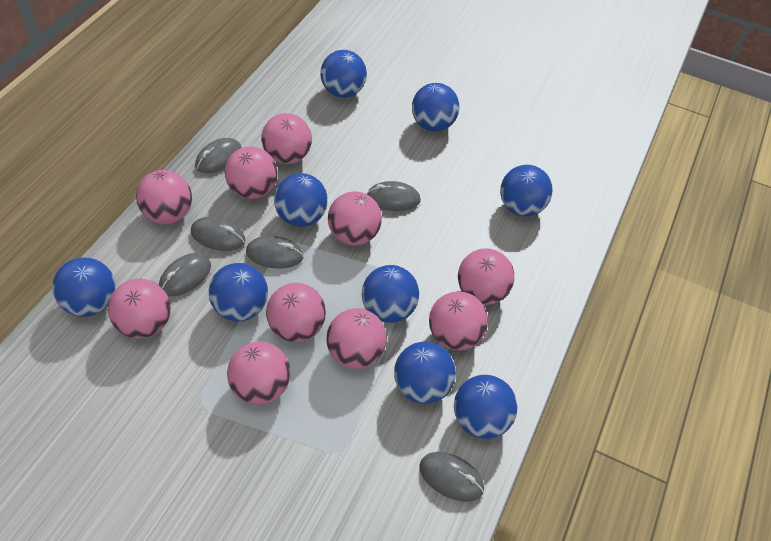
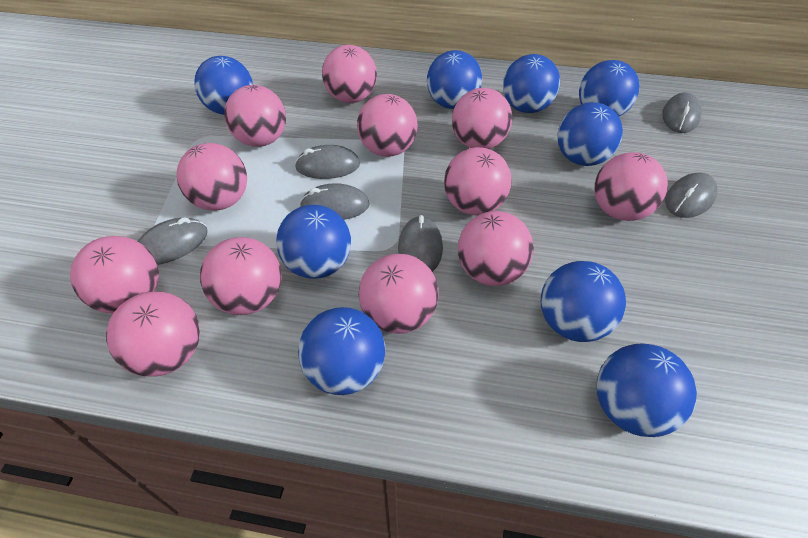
pink ball: [108,279,171,339] [136,170,192,224] [225,146,278,199] [227,341,291,405] [261,113,312,164] [266,283,326,342] [326,308,387,369] [328,192,382,246] [429,291,488,350] [458,248,514,305] = 10 -> [70,236,159,314] [106,291,200,377] [176,143,247,211] [200,237,282,315] [224,85,286,147] [322,45,377,103] [357,94,418,157] [359,254,438,334] [444,147,512,215] [452,88,512,149] [458,211,534,286] [594,152,668,221] = 12

